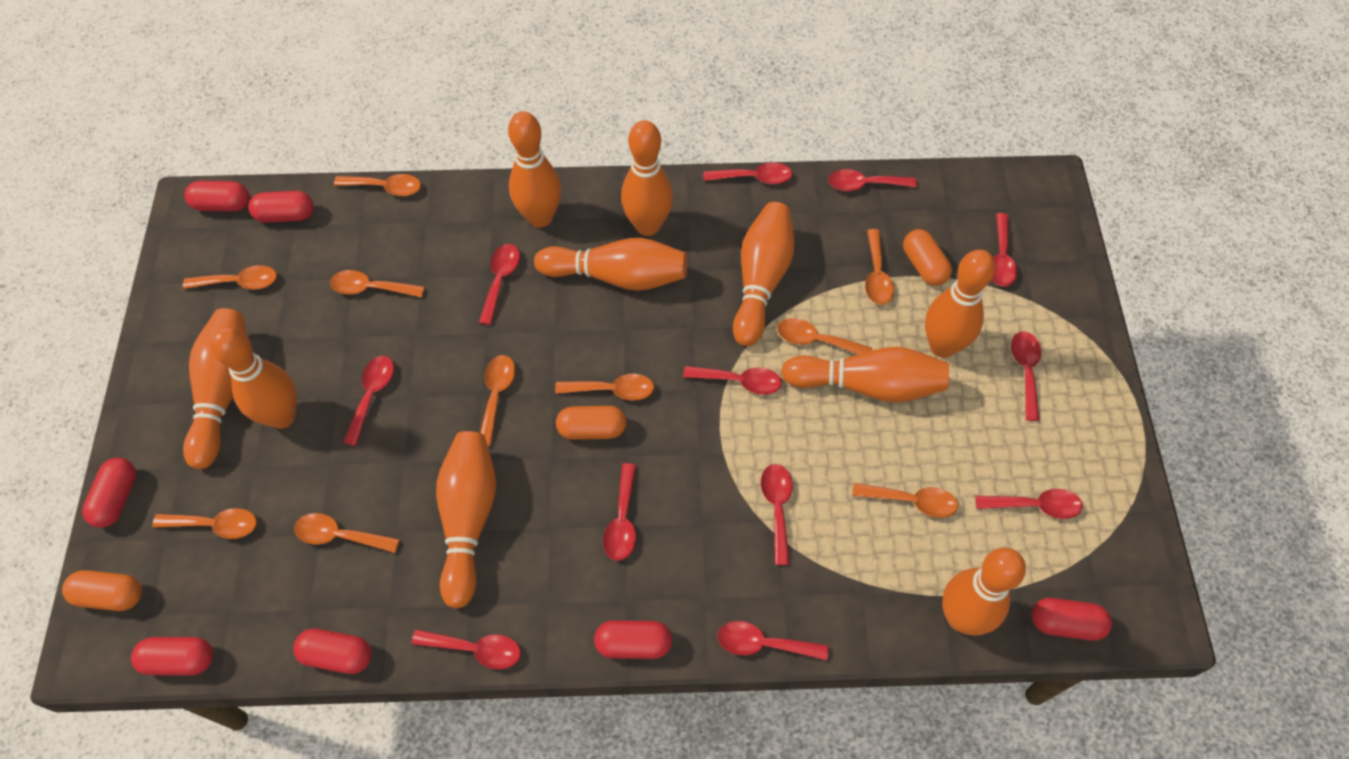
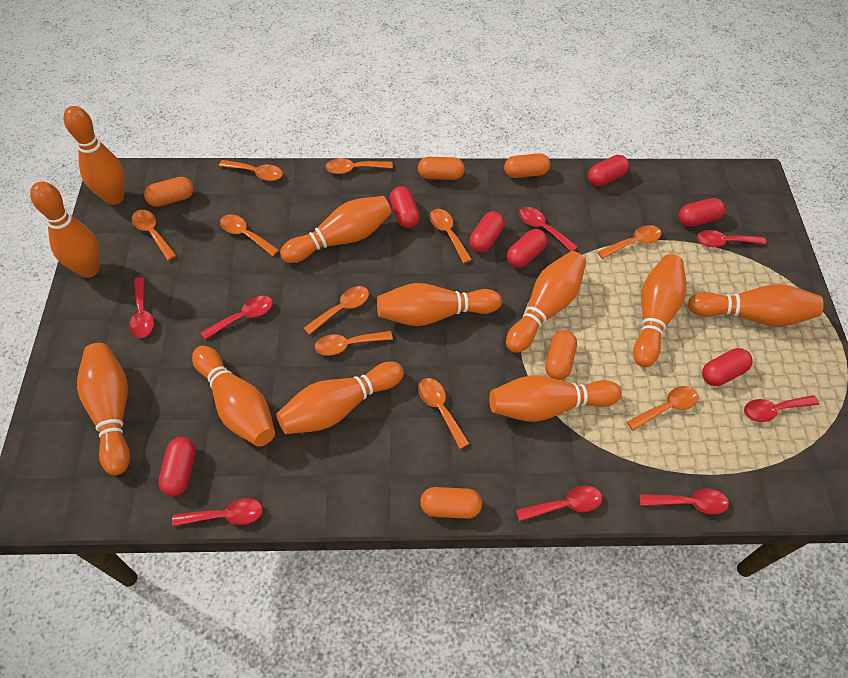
orange bowling pin: [183,308,247,469] [210,326,297,429] [436,431,496,609] [508,111,561,228] [534,238,687,291] [621,120,673,236] [733,202,794,346] [781,347,949,403] [925,250,995,358] [942,548,1026,636] = 10 -> [30,181,100,278] [63,106,125,205] [77,343,130,475] [192,346,275,447] [276,362,404,434] [280,196,392,263] [377,283,502,326] [489,375,622,422] [506,251,586,353] [633,254,687,367] [688,284,824,327] = 11
orange capsule: [62,570,142,611] [556,406,626,440] [903,229,952,286] = 3 -> [144,177,194,207] [418,157,465,180] [420,487,482,519] [504,153,550,178] [545,330,577,380] = 5
red spoon: [343,356,394,446] [411,629,521,670] [479,244,520,325] [603,463,636,561] [683,366,782,395] [703,162,792,184] [717,621,829,660] [761,464,793,565] [828,169,917,191] [975,489,1083,519] [992,213,1017,287] [1011,331,1041,421] = 12 -> [130,277,154,338] [172,498,263,527] [200,296,273,340] [516,486,602,522] [519,207,578,251] [639,489,729,515] [697,230,766,247] [744,395,819,422] = 8

